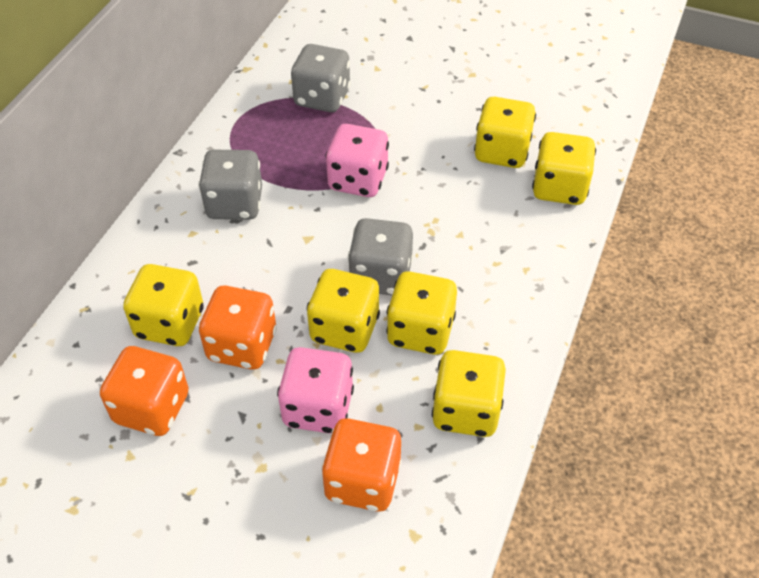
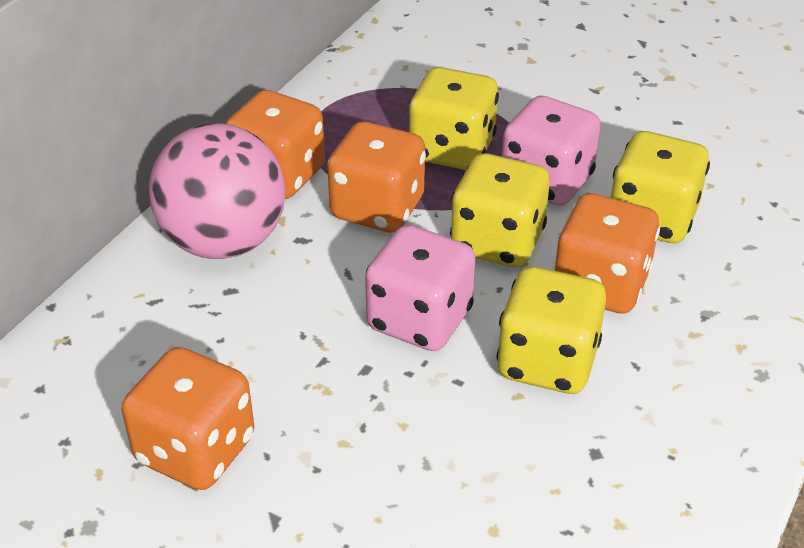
grey dice: [198,150,262,220] [291,44,351,112] [348,218,413,295] = 3 -> none = 0
orange dice: [100,346,189,436] [199,286,277,370] [321,418,402,512] = 3 -> [122,347,255,490] [225,90,325,199] [327,122,426,233] [554,193,660,314] = 4
pink ball: none = 0 -> [149,123,286,259] = 1
yellow dice: [123,264,204,346] [307,269,380,353] [386,271,457,355] [432,350,506,437] [474,97,536,168] [532,132,596,205] = 6 -> [409,67,499,170] [450,153,550,268] [496,267,606,394] [611,131,710,243] = 4

